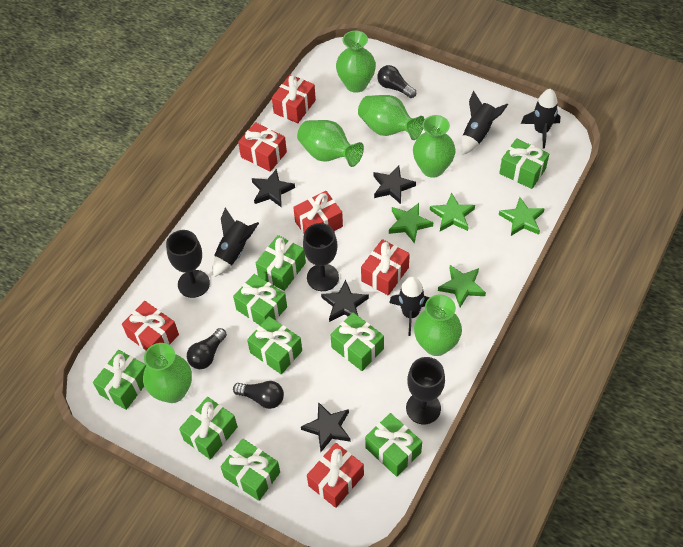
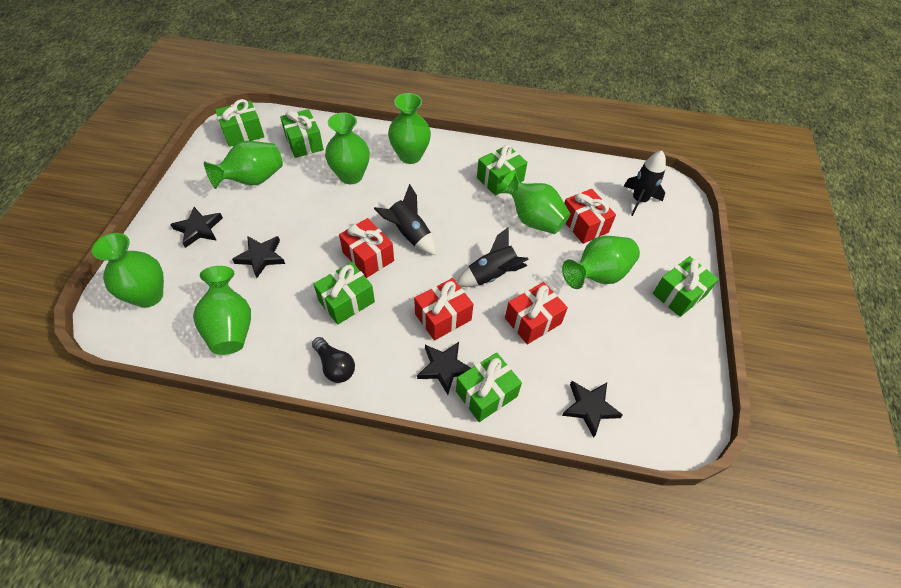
black goblet: [166,230,210,298] [303,223,339,291] [406,357,445,424] = 3 -> none = 0
black light bulb: [187,328,227,369] [233,381,284,409] [377,65,416,98] = 3 -> [312,337,355,383] = 1
black rocket: [212,207,259,277] [389,276,430,336] [461,91,508,155] [521,89,561,148] = 4 -> [374,184,436,255] [457,227,529,287] [624,151,666,216] = 3
green gift: [93,350,146,410] [179,397,238,459] [221,438,280,501] [233,274,287,325] [247,316,302,374] [256,235,306,291] [330,312,384,371] [365,413,422,477] [499,138,549,189] = 9 -> [215,99,264,147] [280,109,324,158] [314,262,375,325] [456,352,522,422] [477,145,527,196] [653,256,719,317] = 6
green star: [389,203,433,243] [430,193,475,231] [438,265,486,307] [499,197,545,236] = 4 -> none = 0
green vase: [143,343,192,403] [297,120,364,167] [336,31,376,93] [358,95,425,140] [413,115,456,178] [414,295,462,356] = 6 -> [92,233,164,308] [193,266,251,355] [204,141,283,189] [325,112,370,184] [388,93,431,164] [498,170,571,234] [562,236,640,289] = 7
red gift: [122,301,179,350] [238,122,287,172] [272,75,316,123] [293,191,343,234] [307,443,364,508] [361,239,410,296] = 6 -> [339,218,394,278] [414,278,473,341] [505,282,568,345] [564,189,616,244] = 4

